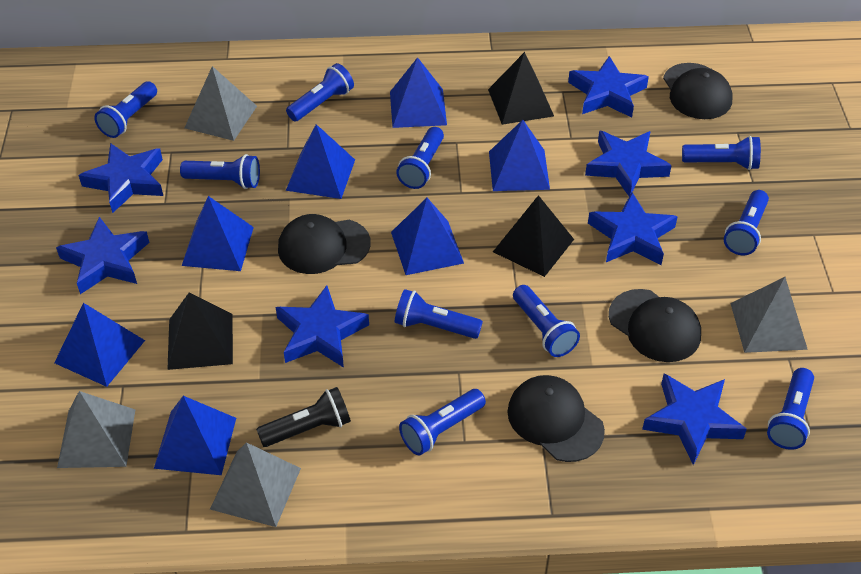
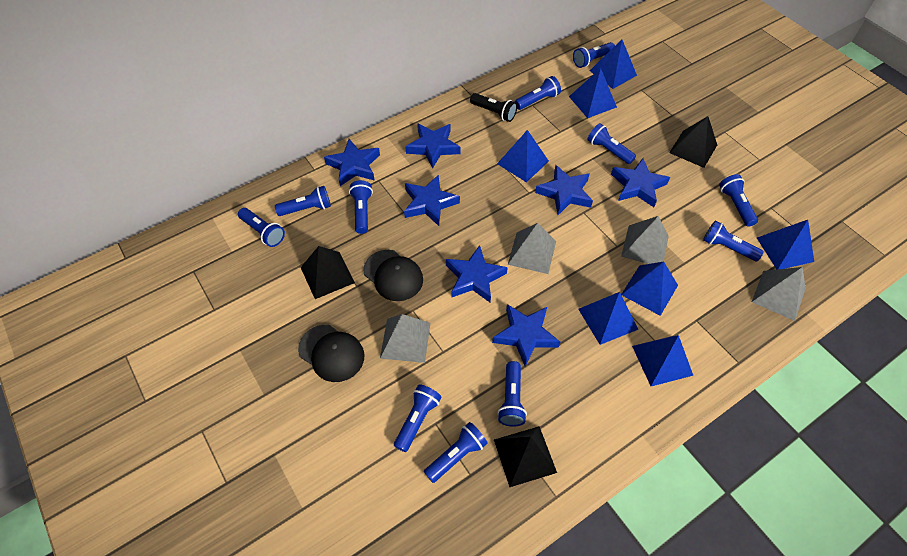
black cap: [278,214,371,274] [507,375,605,462] [609,289,701,362] [663,63,732,119] = 4 -> [298,325,364,382] [363,250,423,301] = 2
blue flashlight: [94,81,157,138] [180,154,260,189] [286,63,354,121] [395,289,483,339] [396,127,444,189] [399,389,486,456] [513,285,580,357] [682,136,761,170] [724,190,769,256] [767,368,814,450] = 10 -> [238,208,285,247] [275,186,331,216] [349,180,373,234] [394,384,441,452] [424,422,488,483] [497,361,527,427] [515,76,561,110] [573,42,615,68] [587,123,636,164] [703,221,764,261] [719,174,758,227] = 11

